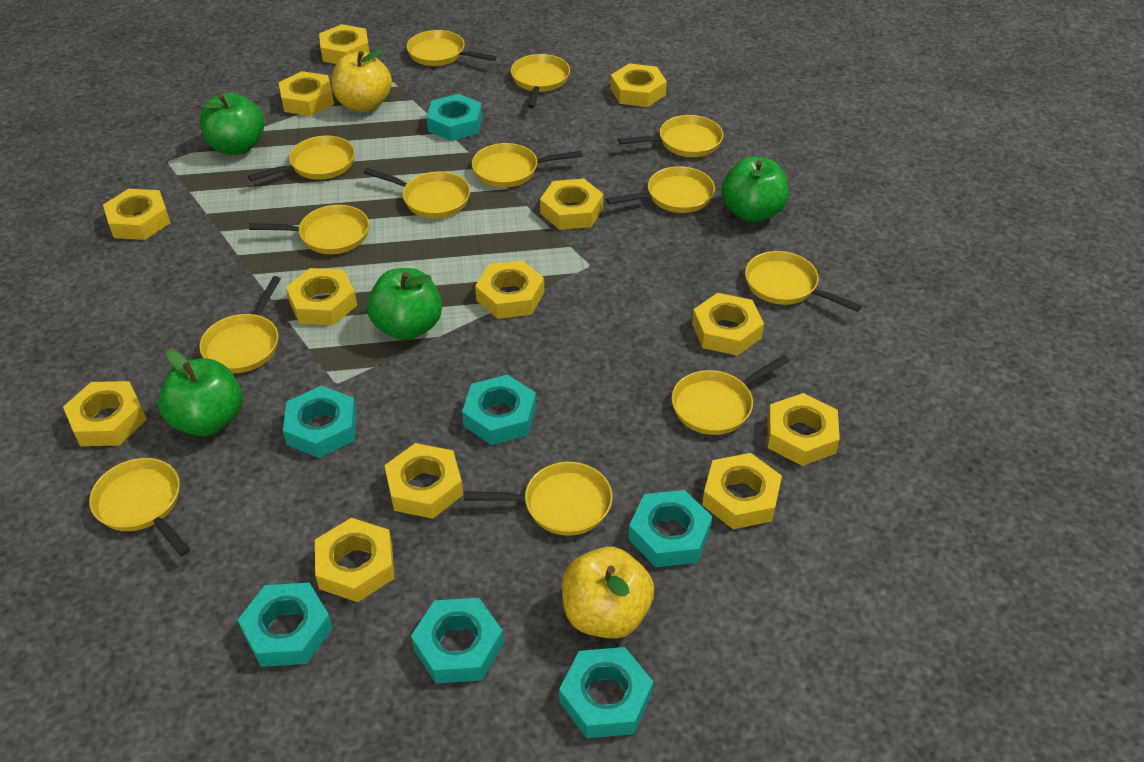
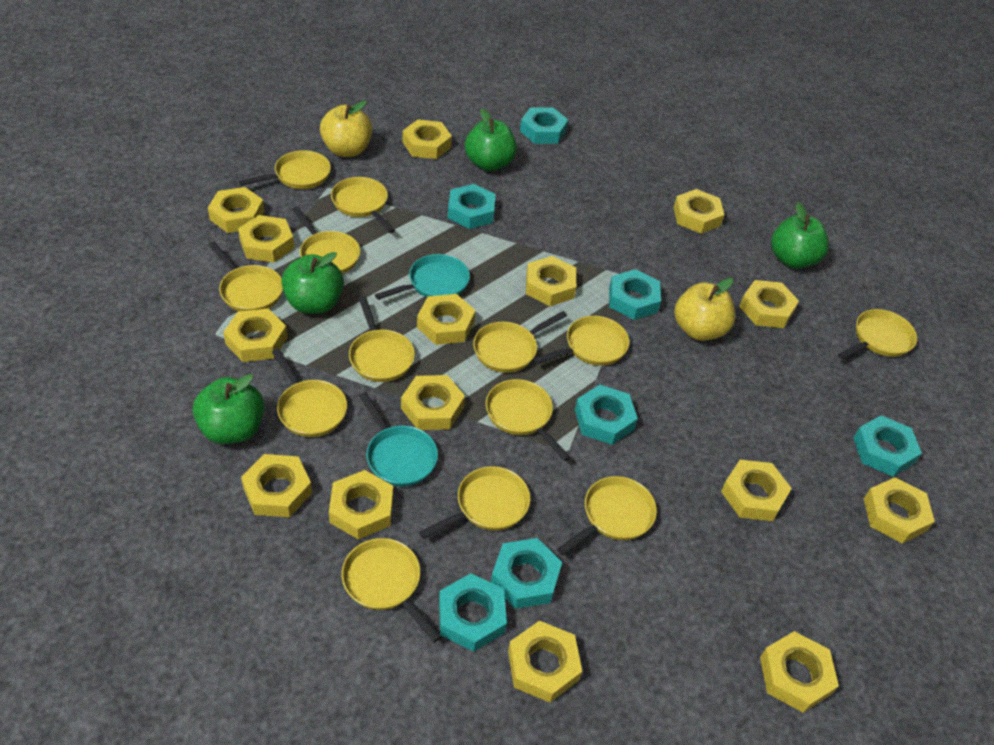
turquoise pan: none = 0 -> [359,392,438,487] [375,254,470,300] = 2
yellow nut: [63,381,147,446] [103,189,171,240] [279,71,334,116] [286,268,357,325] [315,518,394,602] [319,24,370,64] [384,443,463,519] [475,260,544,319] [540,179,604,230] [610,63,667,107] [692,293,764,356] [702,453,782,529] [767,393,840,466] = 13 -> [208,187,265,233] [223,308,288,362] [238,215,294,262] [241,454,312,517] [329,470,393,540] [401,375,465,430] [403,120,452,159] [417,294,476,345] [508,621,582,703] [526,256,576,306] [673,189,725,234] [721,460,792,521] [739,280,799,328] [760,631,839,713] [864,477,935,543] = 15

